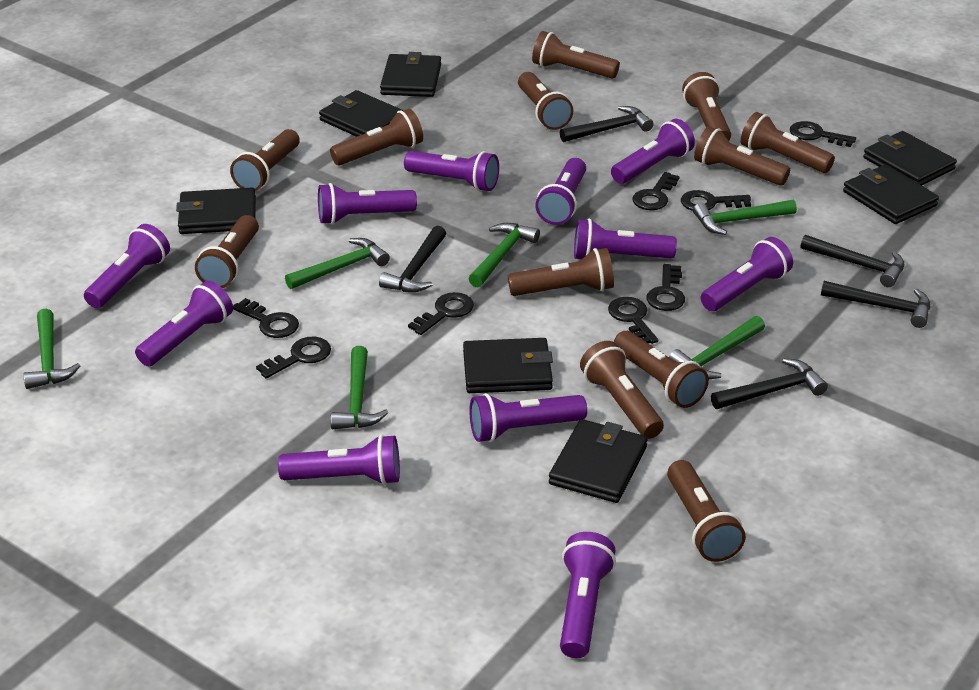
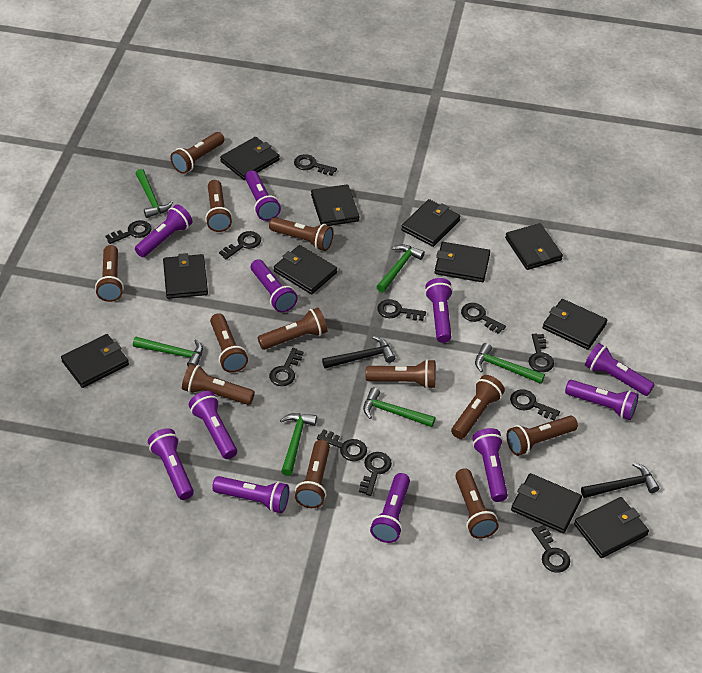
black hammer: [379,226,446,292] [560,106,654,142] [711,358,828,409] [801,235,904,287] [821,281,930,328] = 5 -> [322,336,395,369] [581,462,659,498] = 2
black key: [233,298,299,338] [256,337,331,379] [408,292,474,335] [608,297,658,344] [633,172,680,210] [646,264,685,311] [681,190,751,211] [790,121,856,147] = 8 -> [106,220,151,244] [219,231,261,259] [269,348,304,386] [294,154,337,176] [317,429,367,461] [359,452,392,496] [377,299,426,321] [461,303,506,334] [510,389,560,420] [528,334,554,372] [532,525,570,573] = 11
black wallet: [176,188,256,234] [319,90,404,137] [380,52,441,97] [463,338,553,393] [549,419,648,503] [843,164,939,224] [863,131,957,185] = 7 -> [61,334,129,388] [163,253,208,299] [220,137,280,180] [274,245,337,294] [311,184,359,226] [401,199,461,247] [435,242,490,282] [505,223,563,270] [511,473,582,533] [543,299,607,350] [574,497,649,558] = 11

